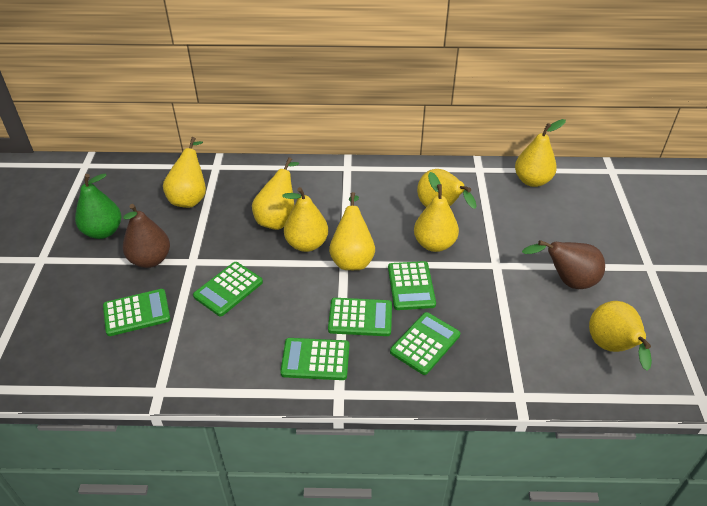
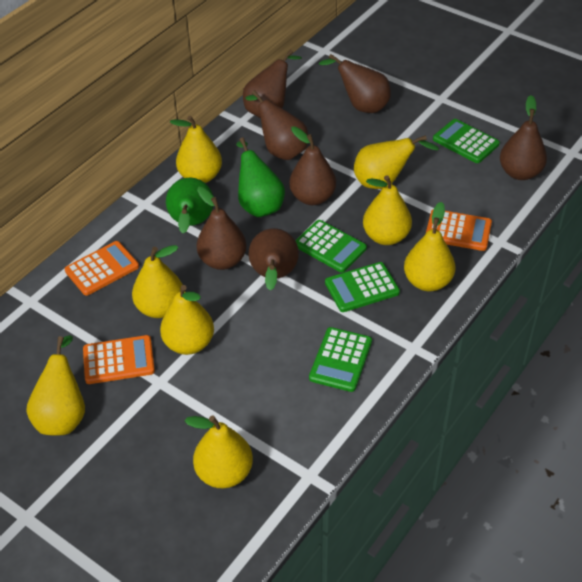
brown pear: [123,204,170,268] [522,240,605,289] = 2 -> [196,187,246,270] [243,50,302,118] [245,90,308,160] [249,228,299,290] [289,127,336,205] [319,54,391,113] [500,95,547,180] = 7
green calculator: [103,289,170,336] [193,262,263,316] [280,338,349,380] [328,298,392,336] [388,261,436,310] [390,312,460,375] = 6 -> [295,220,367,272] [309,327,372,392] [325,262,400,312] [433,119,500,163] = 4
green pear: [75,174,121,239] = 1 -> [166,178,213,233] [236,137,285,217] = 2
orange calculator: none = 0 -> [65,241,139,296] [83,335,155,384] [426,209,492,251] = 3

